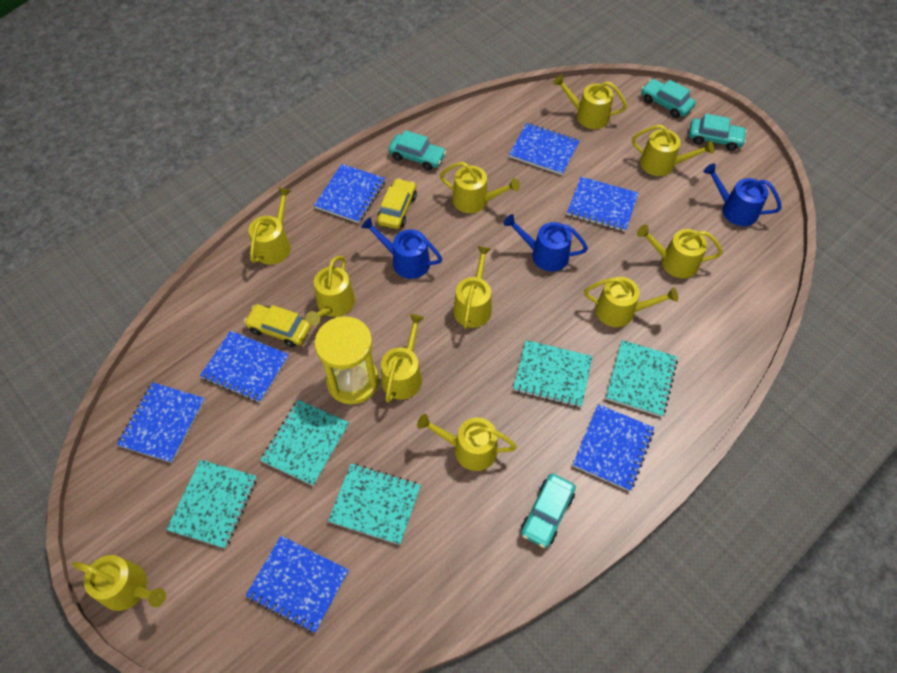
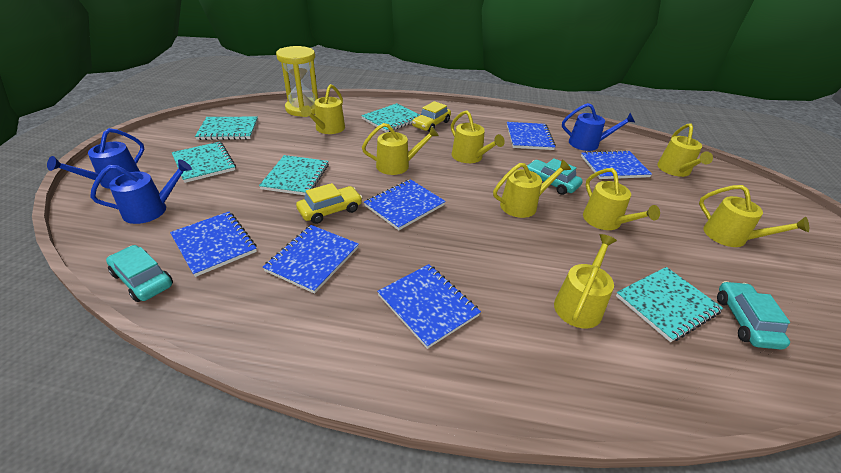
blue notebook: [117,382,205,463] [200,331,289,403] [245,536,349,633] [314,164,385,223] [509,123,580,175] [567,177,639,232] [573,404,654,491] = 7 -> [170,212,257,277] [263,225,359,294] [364,179,446,230] [377,264,481,349] [507,122,556,150] [581,150,652,179] = 6
turquoise car: [388,130,446,170] [521,473,576,548] [641,79,696,118] [689,114,747,151] = 4 -> [106,245,173,302] [527,158,583,195] [717,281,790,350] = 3
yellow watering can: [72,555,166,611] [248,187,291,265] [306,256,355,326] [381,314,424,403] [417,414,517,471] [440,162,520,213] [453,246,492,329] [553,75,627,129] [584,277,678,327] [632,124,714,176] [637,225,723,278] = 11 -> [301,84,345,134] [362,123,439,175] [451,110,505,163] [493,160,571,218] [554,234,617,328] [583,168,660,230] [657,123,713,177] [699,185,809,247] = 8

